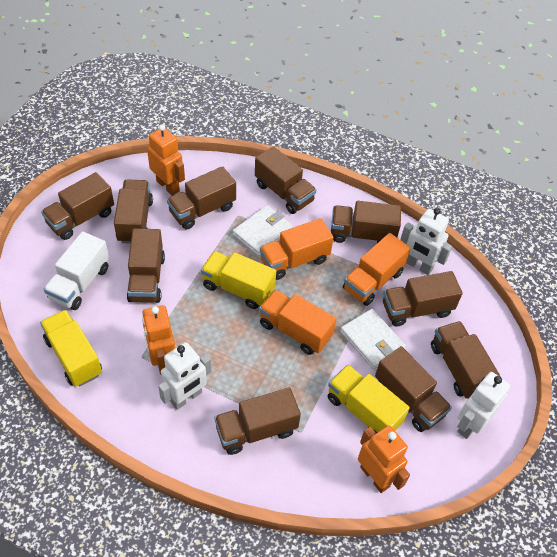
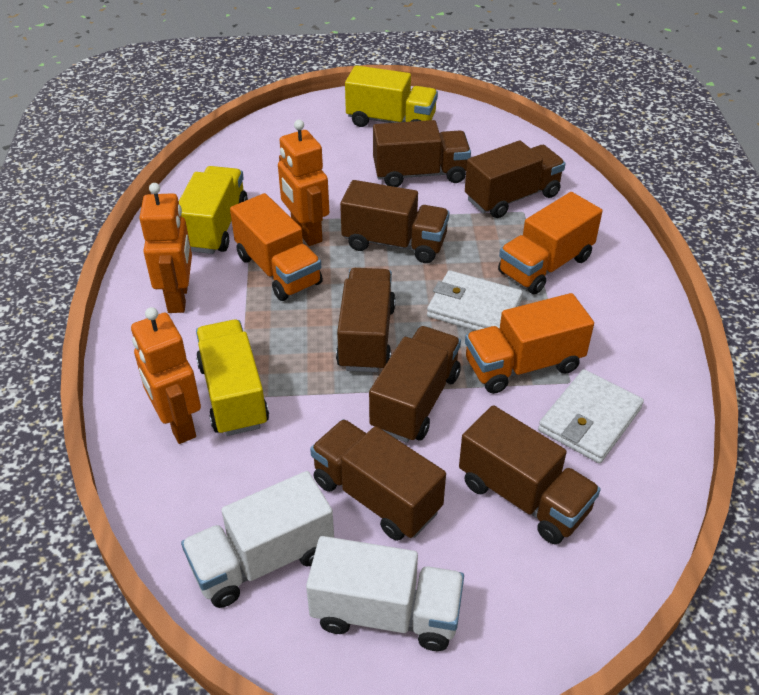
brown truck: [41,172,114,240] [114,180,153,244] [127,229,165,303] [167,166,236,229] [214,387,301,455] [255,146,316,214] [331,201,401,243] [375,346,452,432] [383,271,463,327] [431,321,500,399] = 10 -> [310,419,446,541] [336,268,396,372] [340,180,450,263] [369,326,461,443] [373,120,471,187] [459,405,601,544] [465,141,565,218] = 7
white robot: [158,342,212,410] [400,208,452,275] [457,372,510,439] = 3 -> none = 0
white truck: [44,231,109,310] = 1 -> [181,471,334,608] [306,536,464,651] = 2

